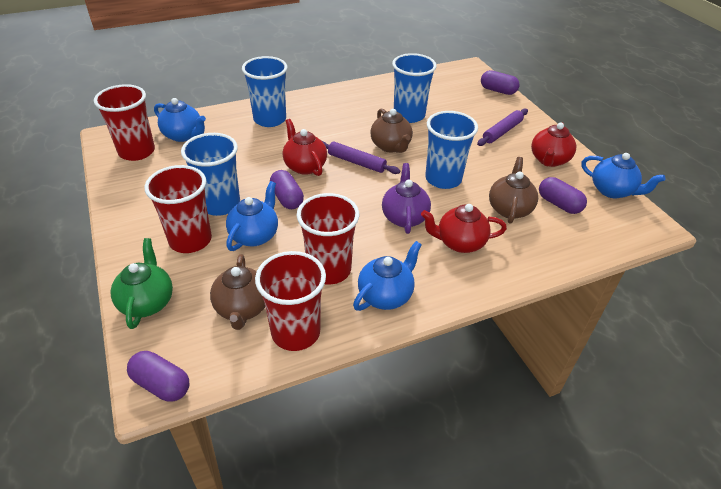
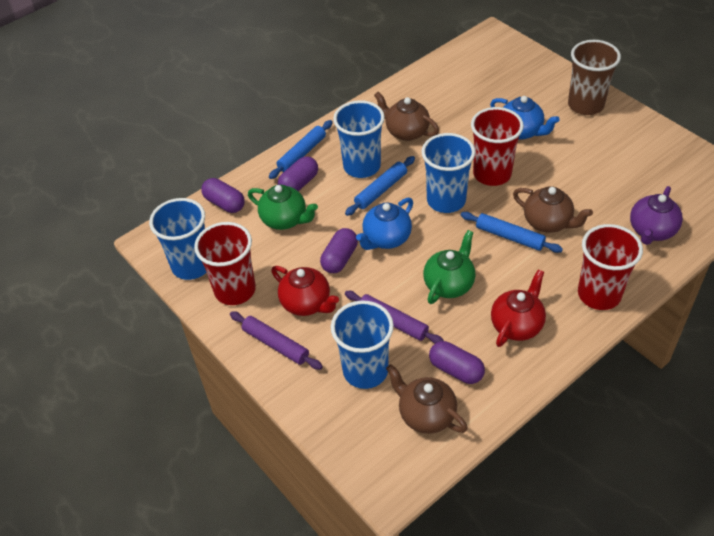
blue rolling pin: none = 0 -> [269,120,333,179] [345,156,415,216] [461,212,563,253] = 3
blue teapot: [154,98,206,142] [226,181,278,251] [353,241,422,311] [581,153,665,199] = 4 -> [356,198,413,250] [490,96,560,140] = 2
brown cup: none = 0 -> [568,40,621,115] = 1
green teapot: [111,238,173,329] = 1 -> [248,185,318,230] [423,230,476,304] = 2
red cup: [94,84,155,161] [144,165,212,253] [255,251,326,351] [297,193,359,284] = 4 -> [194,222,256,305] [471,107,524,186] [578,224,643,310] = 3
red teapot: [283,119,327,176] [421,204,507,253] [531,123,576,167] = 3 -> [271,266,339,316] [491,269,546,347] = 2

